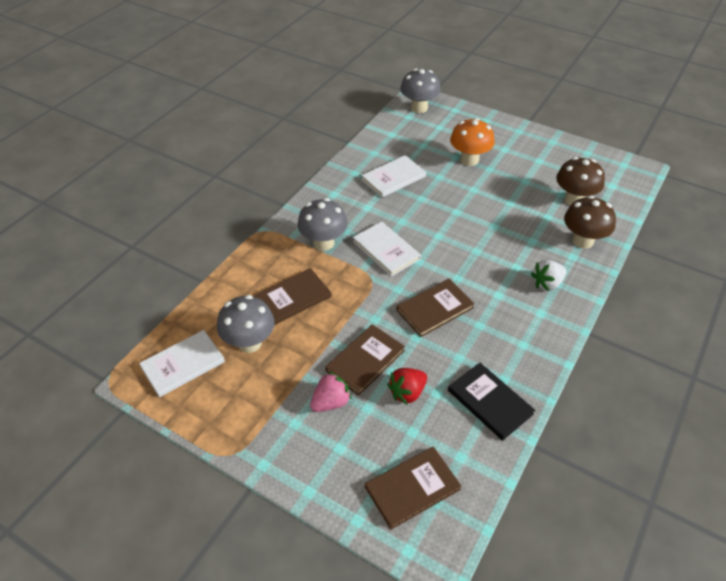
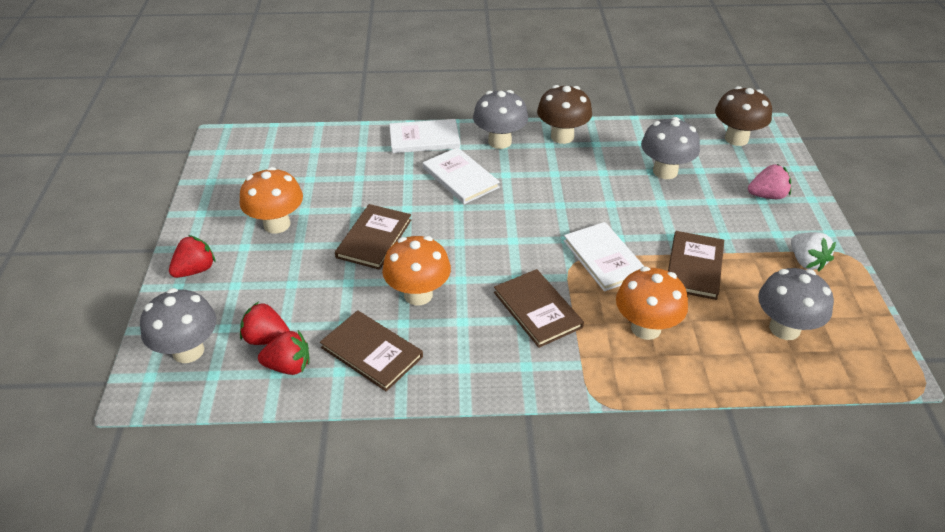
black book: [448,363,535,441] = 1 -> none = 0
grey mushroom: [217,295,275,353] [298,198,348,251] [400,69,441,113] = 3 -> [140,288,217,363] [473,90,528,149] [641,117,700,179] [758,268,834,340] = 4
orange mushroom: [450,118,494,166] = 1 -> [240,167,303,233] [382,236,451,305] [616,267,688,340] = 3
red strawberry: [387,368,427,405] = 1 -> [169,235,216,278] [240,302,290,345] [258,330,310,375] = 3

